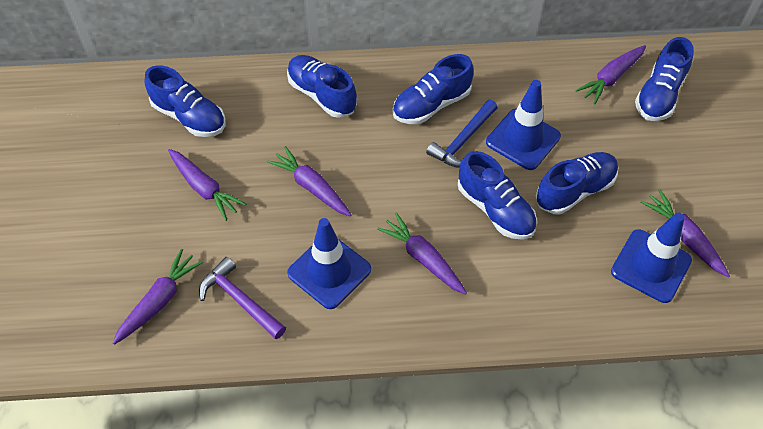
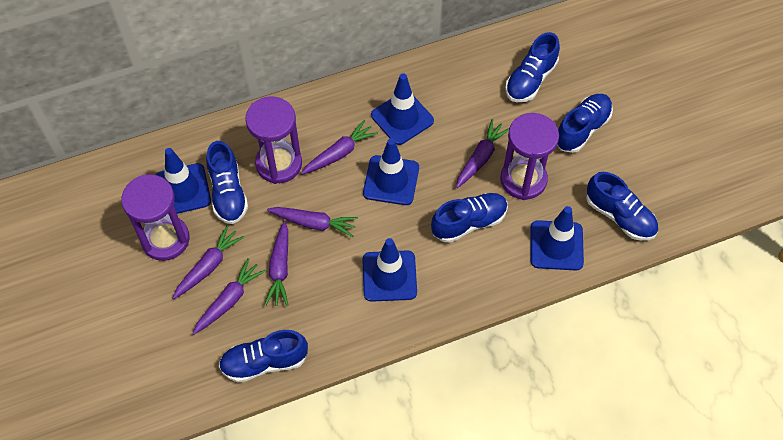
blue hammer: [426,100,498,168] = 1 -> none = 0
blue traffic cone: [287,218,371,309] [486,80,561,170] [611,212,692,303] = 3 -> [155,148,211,215] [362,238,417,302] [363,138,419,205] [371,73,434,145] [530,206,584,270] = 5
purple hammer: [199,257,286,339] = 1 -> none = 0
purple hourglass: none = 0 -> [121,174,190,261] [245,97,302,184] [500,113,559,200] = 3

